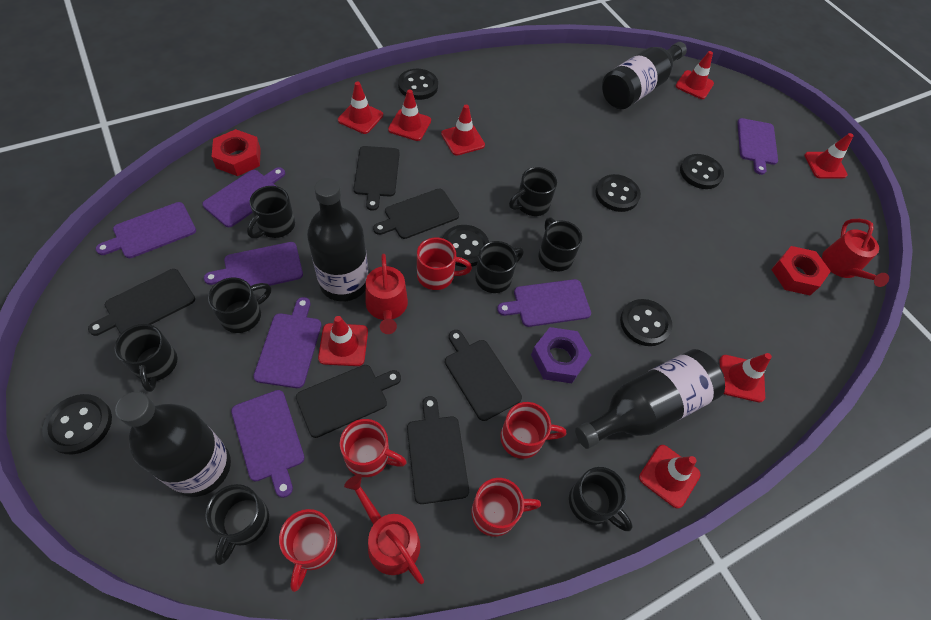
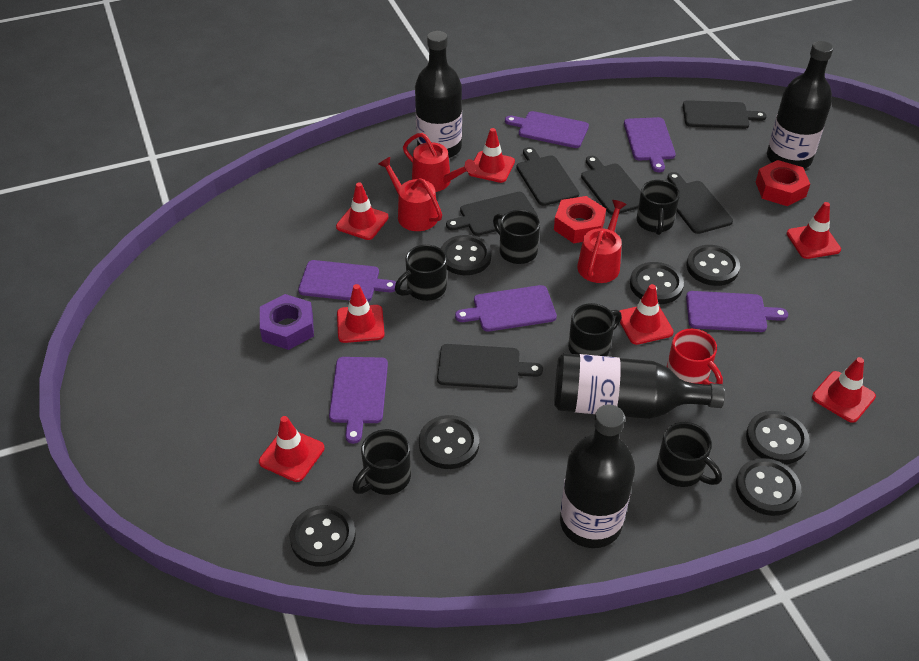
black button: [42,394,112,455] [398,69,438,100] [443,225,489,267] [595,174,641,212] [620,299,672,346] [680,154,724,189] = 6 -> [290,505,356,567] [419,415,479,469] [441,235,491,275] [630,262,684,304] [686,245,740,286] [736,458,801,516] [746,411,810,464] = 7
black mug: [115,324,177,392] [205,484,269,565] [208,277,271,333] [247,186,295,238] [475,241,524,293] [509,167,557,216] [538,217,582,271] [569,467,633,531] = 8 -> [353,429,411,495] [395,245,447,301] [493,210,540,264] [568,303,622,356] [637,180,680,235] [657,422,722,487] = 6
purple cutting board: [96,202,196,258] [202,167,285,227] [204,242,303,286] [231,390,304,498] [253,297,321,388] [497,279,591,327] [737,118,778,175] = 7 -> [298,260,396,302] [329,357,388,444] [455,285,557,332] [505,111,589,148] [624,117,676,172] [686,291,788,332] = 6
red mug: [279,509,337,592] [340,419,407,477] [417,238,472,290] [471,478,541,537] [500,402,566,459] = 5 -> [667,329,723,385] = 1
red traffic cone: [318,316,368,366] [338,82,383,134] [388,89,431,141] [441,105,485,156] [639,445,701,509] [676,51,714,99] [720,353,772,402] [804,133,854,179] = 8 -> [259,416,325,482] [336,183,389,240] [337,284,385,343] [468,128,515,183] [620,284,674,345] [786,202,841,259] [812,357,876,423] = 7

